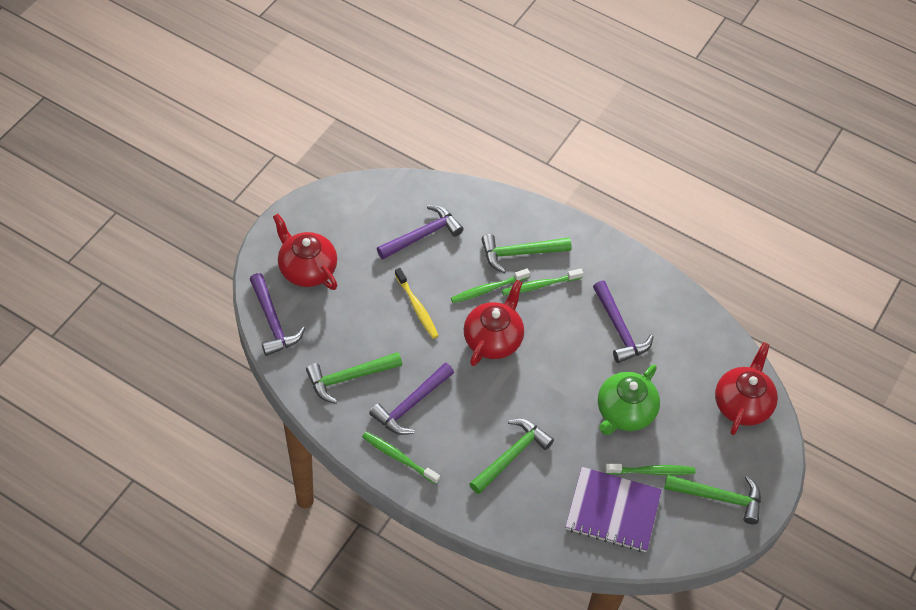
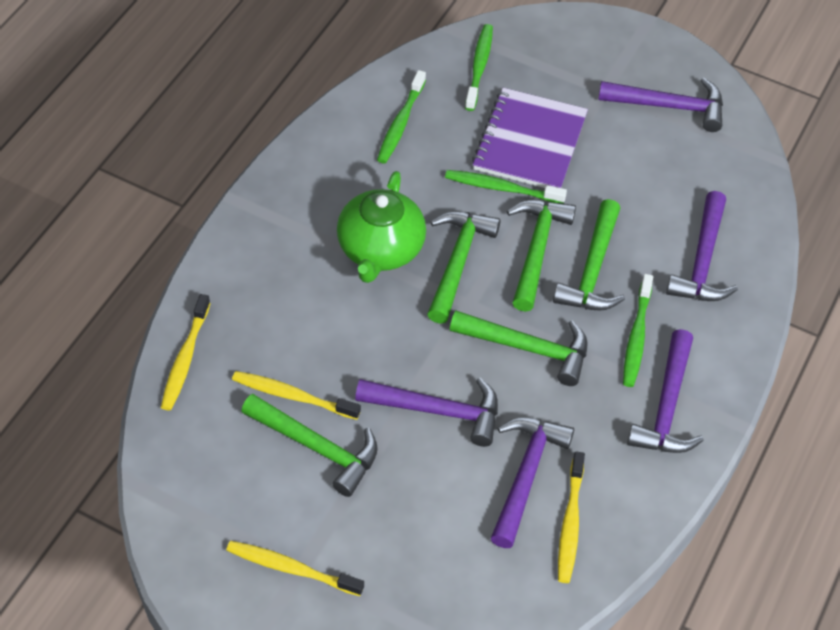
green hammer: [306,352,402,404] [469,419,554,494] [481,234,572,273] [664,475,761,524] = 4 -> [241,394,378,497] [427,211,501,324] [450,311,588,386] [507,200,576,312] [553,199,625,310] = 5
purple hammer: [250,273,305,356] [369,363,454,435] [377,205,464,259] [593,281,654,363] = 4 -> [355,378,498,447] [491,417,574,548] [598,78,723,132] [627,329,704,453] [666,191,738,301] = 5
red teapot: [273,214,337,290] [464,280,524,366] [715,342,778,435] = 3 -> none = 0
yellow toothbrush: [395,268,439,339] = 1 -> [161,294,210,411] [226,541,364,596] [232,371,361,420] [558,451,585,583] = 4

